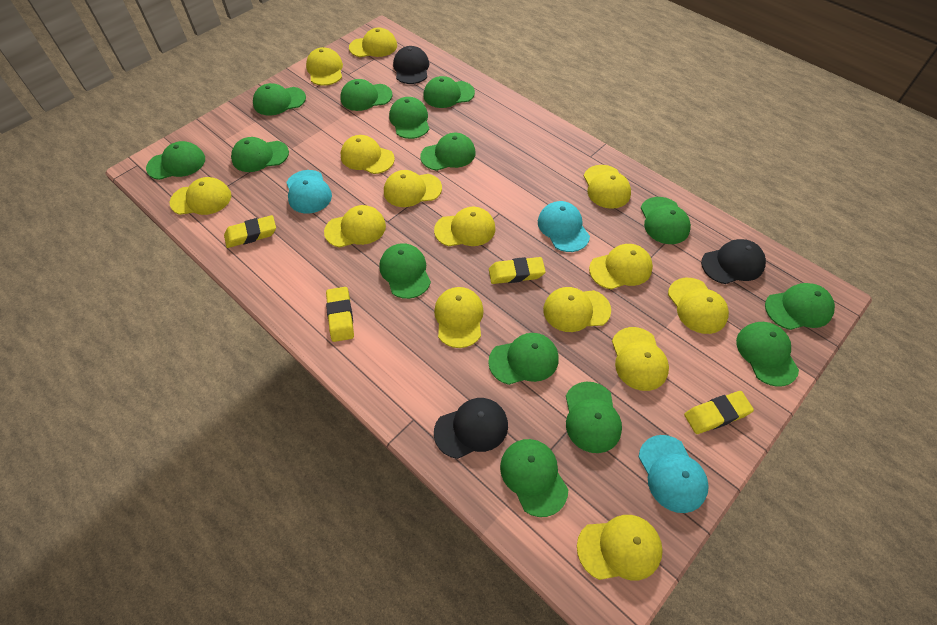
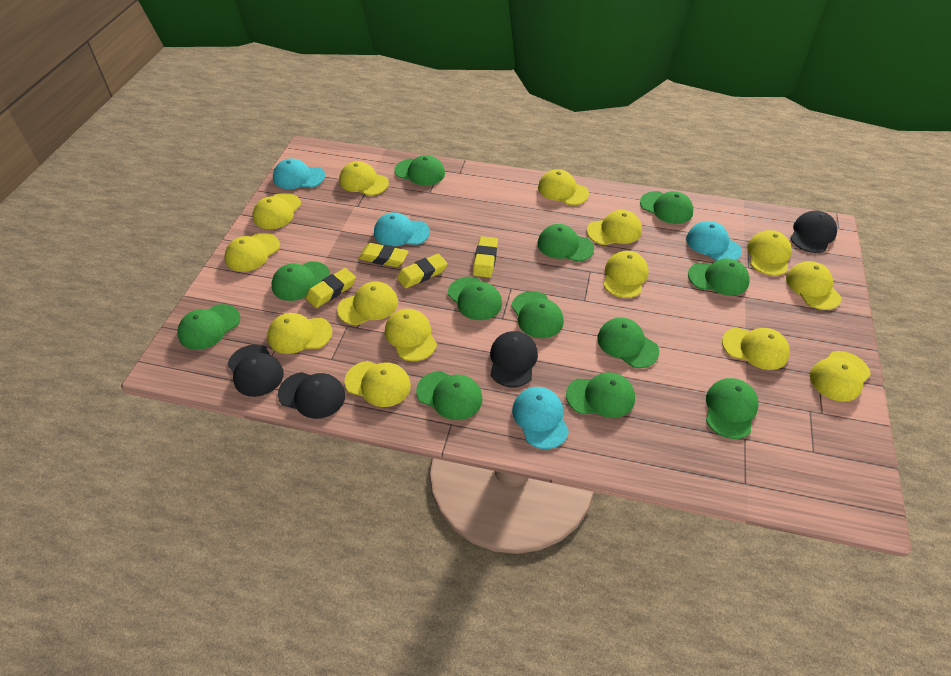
black cap: [393,46,429,84] [434,398,508,459] [701,239,766,284] = 3 -> [228,344,284,397] [278,372,345,419] [490,331,538,387] [790,211,837,253] = 4
green cap: [146,141,205,180] [231,137,289,172] [253,83,306,116] [341,79,392,111] [379,243,431,299] [389,97,429,139] [420,133,476,171] [423,76,475,108] [488,333,559,385] [500,439,569,517] [566,382,622,453] [641,197,691,244] [736,322,799,387] [765,283,835,330] = 14 -> [177,304,240,350] [271,261,330,301] [395,155,445,186] [416,371,483,420] [448,277,502,320] [511,291,564,338] [537,224,594,262] [566,372,635,418] [597,318,659,368] [640,191,693,224] [688,258,750,296] [706,378,759,439] = 12
turquoise cap: [286,170,332,214] [538,201,590,252] [639,435,709,513] = 3 -> [273,159,325,189] [374,212,430,246] [512,387,569,449] [686,221,742,261] = 4

